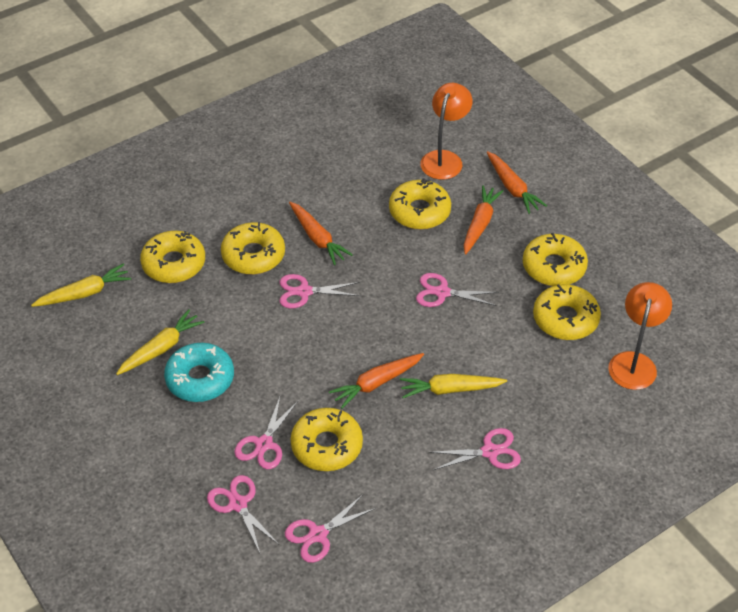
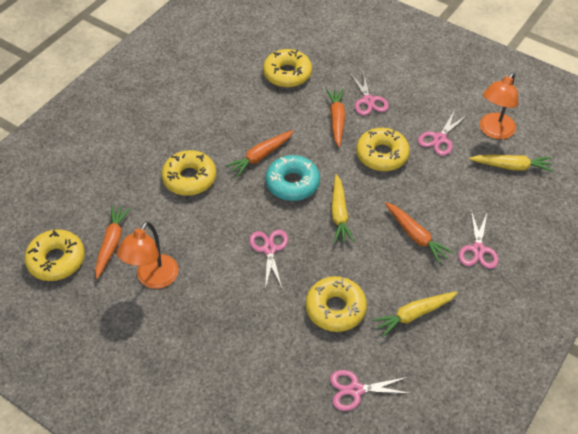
pink scissors: [207,475,278,553] [234,397,299,469] [280,274,360,308] [285,495,376,563] [416,273,499,307] [429,428,521,470] = 6 -> [249,230,288,290] [330,370,412,411] [350,71,389,115] [418,110,466,156] [459,210,498,269] = 5
yellow donut: [140,231,205,283] [221,222,285,274] [291,408,363,471] [389,178,451,229] [523,233,588,286] [533,284,601,340] = 6 -> [24,229,85,281] [161,150,216,196] [263,49,312,87] [306,276,367,332] [356,128,410,171] = 5

